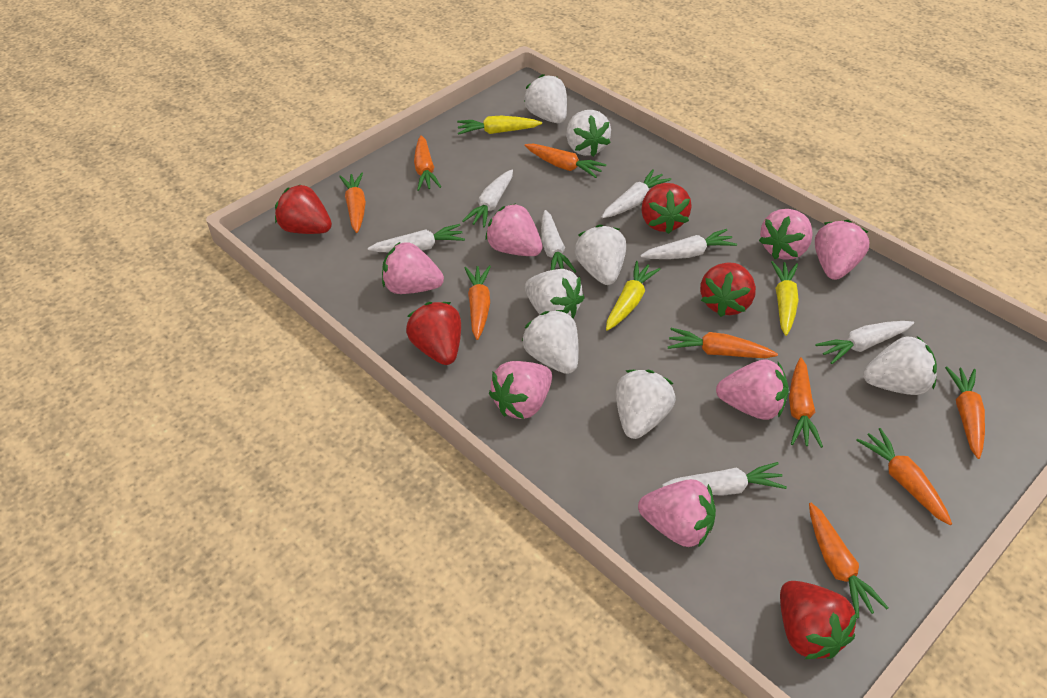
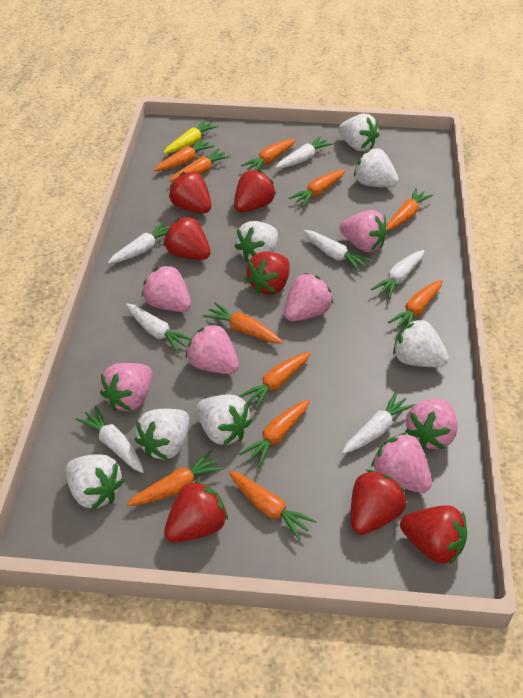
orange carrot: [339,173,366,233] [414,135,441,191] [464,265,491,340] [525,144,607,178] [668,328,778,358] [789,357,823,448] [809,503,888,618] [856,428,952,525] [945,367,985,459] = 9 -> [126,450,225,506] [154,138,215,171] [169,148,231,182] [203,302,283,344] [229,471,317,541] [239,352,311,410] [239,399,310,468] [241,139,296,170] [289,170,346,207] [387,188,433,230] [388,280,443,328] = 11
red strawberry: [275,184,332,234] [406,302,461,365] [641,183,692,234] [700,262,756,317] [780,581,857,659] = 5 -> [163,216,211,260] [164,480,228,543] [169,171,211,213] [234,170,276,212] [245,252,290,295] [351,470,406,535] [400,505,467,565] = 7
yellow carrot: [457,116,542,135] [606,261,661,331] [771,261,799,336] = 3 -> [163,120,218,154] = 1

